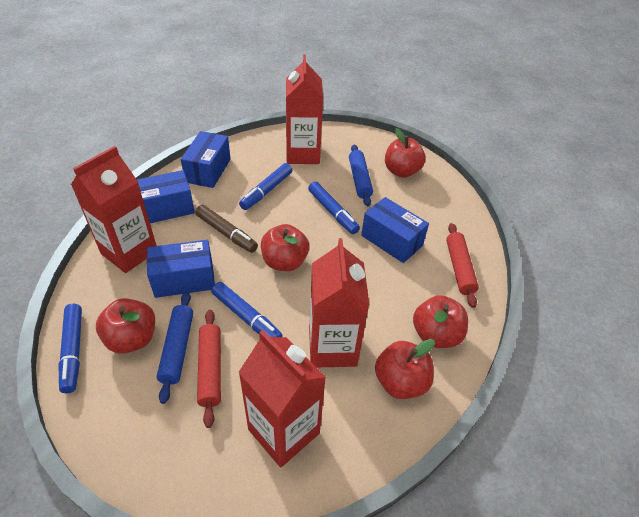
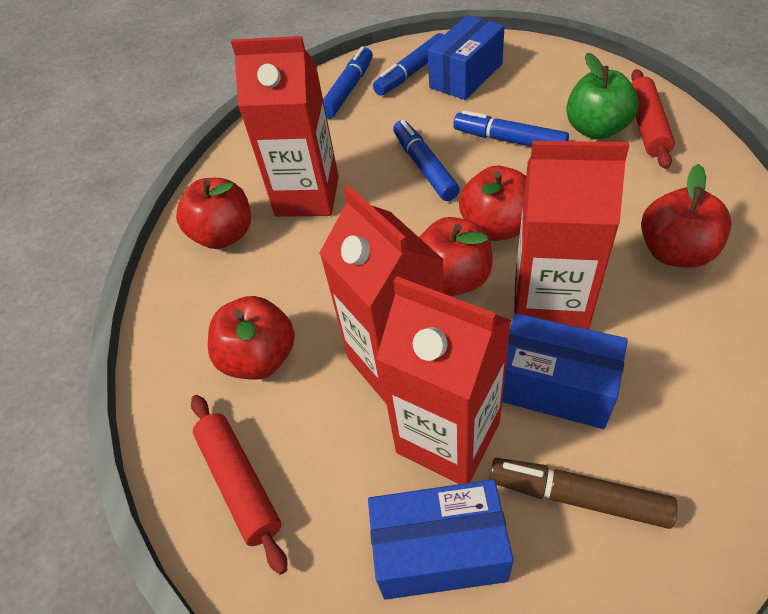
blue box: [137,170,195,223] [147,240,215,298] [181,131,231,188] [361,197,429,263] = 4 -> [368,479,513,600] [428,15,505,100] [502,313,628,429] = 3
blue rolling pin: [157,292,193,404] [349,145,373,206] = 2 -> none = 0
green apple: none = 0 -> [566,53,639,140] = 1

